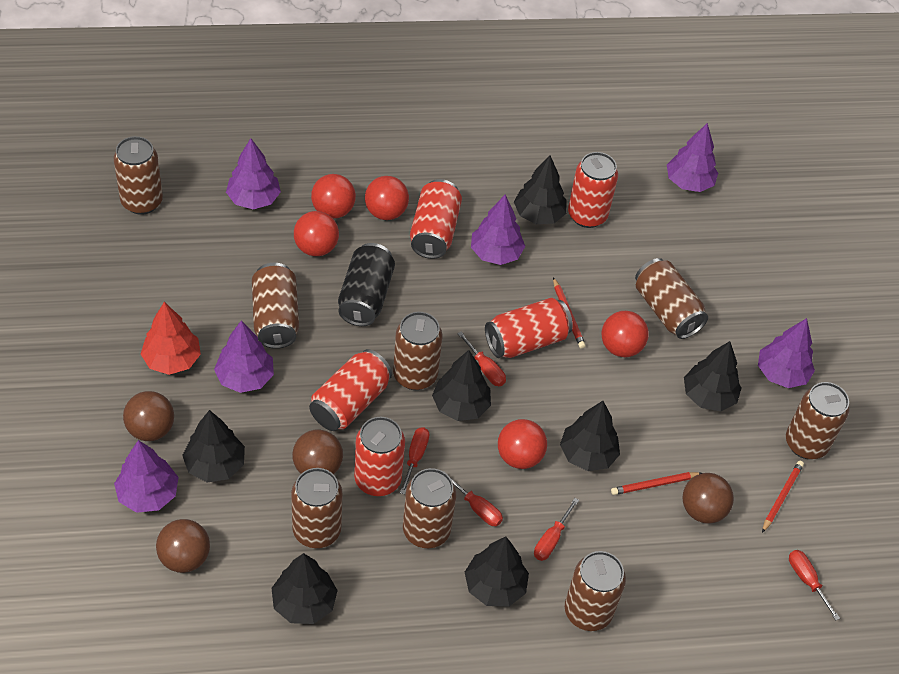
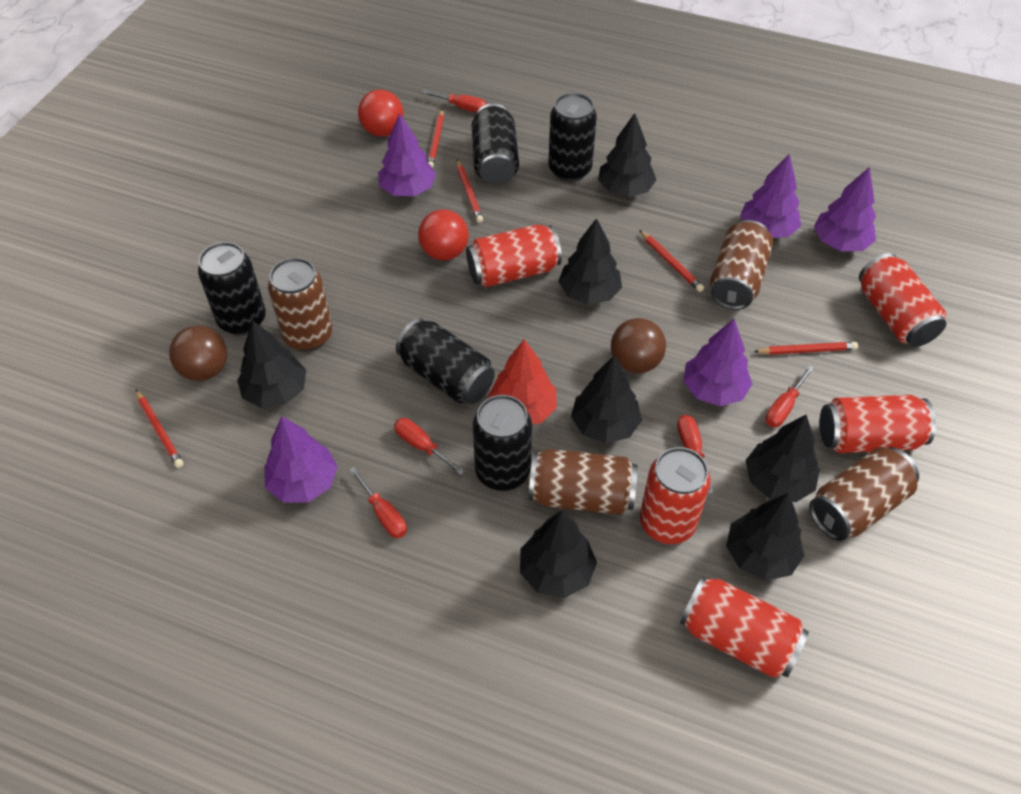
black can: [338,243,395,326] = 1 -> [198,242,266,335] [396,318,495,404] [472,103,519,185] [473,395,532,491] [548,93,597,182] = 5
brown ball: [123,391,174,441] [156,519,210,573] [292,430,343,474] [683,473,734,524] = 4 -> [169,326,227,381] [611,318,666,373] = 2
brown can: [114,136,163,215] [252,263,299,349] [291,468,342,548] [393,312,442,390] [403,468,456,548] [565,551,626,631] [635,258,708,339] [786,382,849,459] = 8 -> [268,258,332,351] [529,449,638,515] [710,220,773,310] [809,447,919,541] = 4
purple tree: [114,440,179,513] [214,320,274,393] [226,138,281,209] [471,194,525,265] [667,123,718,192] [758,318,815,388] = 6 -> [264,416,338,502] [378,113,436,196] [683,319,752,406] [740,154,801,238] [814,167,876,251] = 5
red ball: [294,211,339,256] [311,174,356,218] [365,176,409,220] [498,419,547,469] [601,311,649,357] = 5 -> [358,90,404,137] [418,209,469,260] = 2
red pencil: [553,277,586,348] [611,472,702,495] [762,461,804,533] = 3 -> [136,390,183,468] [428,109,444,168] [457,160,483,223] [639,230,704,292] [753,342,858,355] = 5

